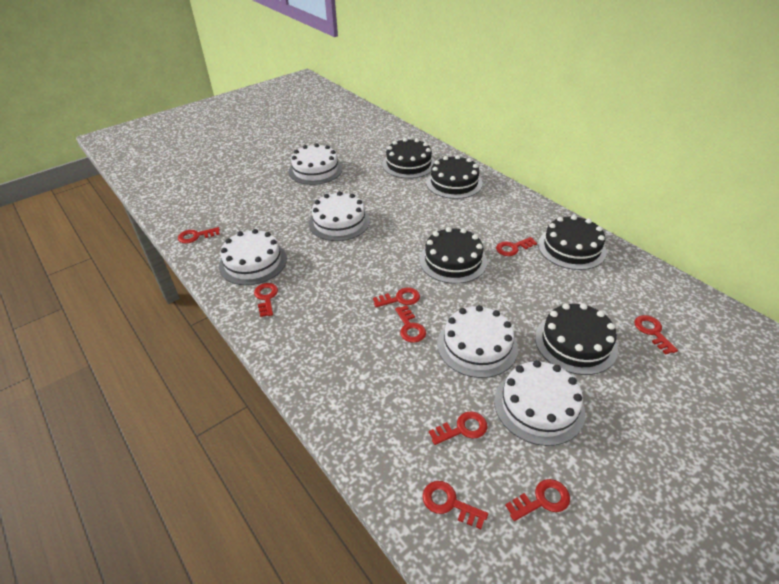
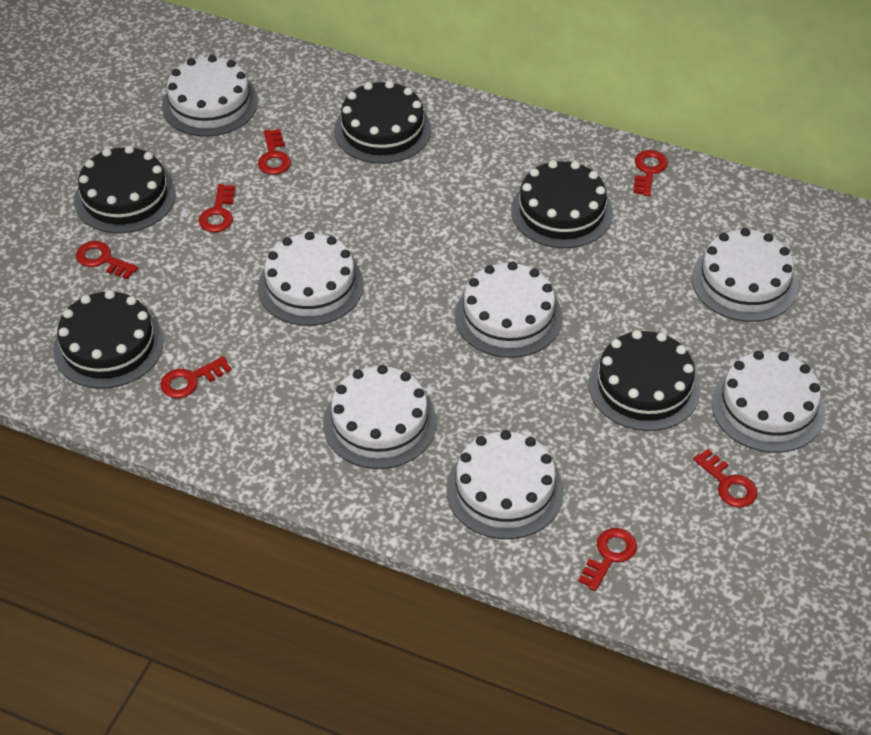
red key: [178,227,220,243] [254,283,278,317] [373,287,420,307] [395,305,426,343] [423,481,488,529] [429,411,487,445] [496,237,537,256] [505,479,570,521] [635,315,678,355] = 9 -> [76,241,138,279] [160,356,231,398] [199,184,235,232] [258,129,291,175] [578,528,637,591] [633,150,668,196] [693,449,758,508] = 7
white cake: [219,229,287,285] [289,143,343,185] [309,191,370,241] [437,305,518,378] [494,360,585,446] = 5 -> [162,55,258,137] [258,232,364,326] [323,365,437,469] [446,430,564,539] [455,262,563,358] [692,228,798,322] [711,351,825,453] = 7

